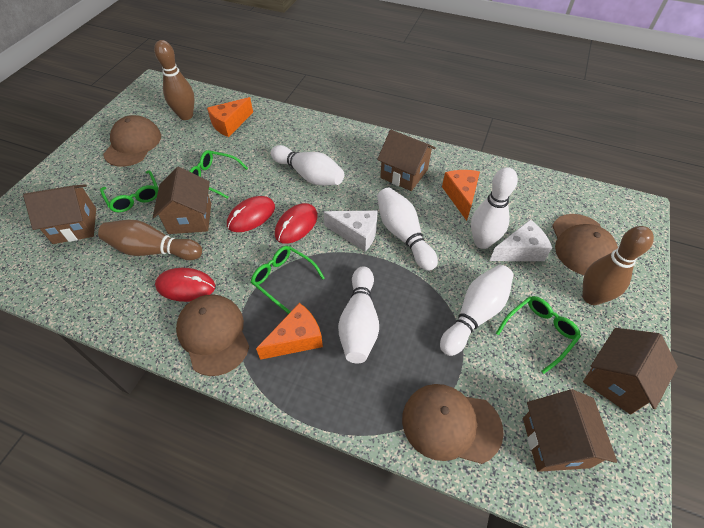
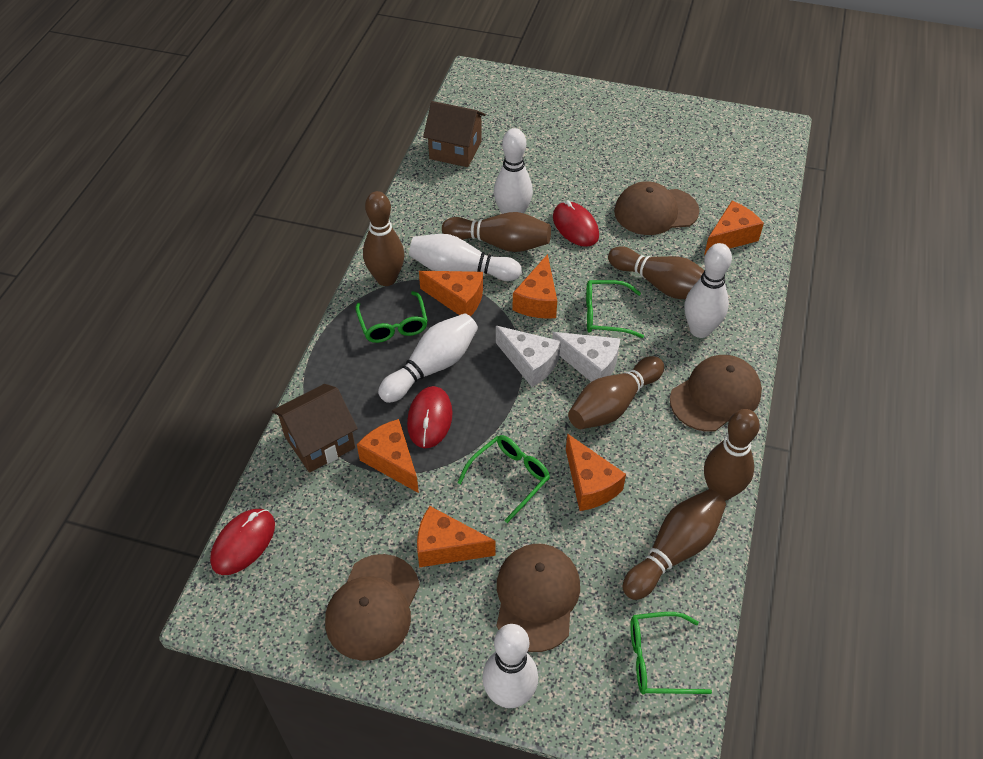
brown bowling pin: [98,220,202,260] [154,40,195,120] [582,226,654,305] = 3 -> [363,191,404,286] [442,212,551,252] [568,356,664,429] [608,246,704,299] [623,489,726,600] [704,409,760,501] = 6
brown house: [23,184,96,244] [153,167,211,234] [377,130,436,191] [523,389,617,472] [583,328,678,415] = 5 -> [272,384,358,473] [423,101,486,167] = 2
orange cheese: [207,97,253,137] [256,303,323,360] [442,170,480,221] = 3 -> [357,419,419,493] [417,506,495,567] [419,271,483,316] [512,254,557,319] [566,434,626,511] [704,201,764,255] = 6

